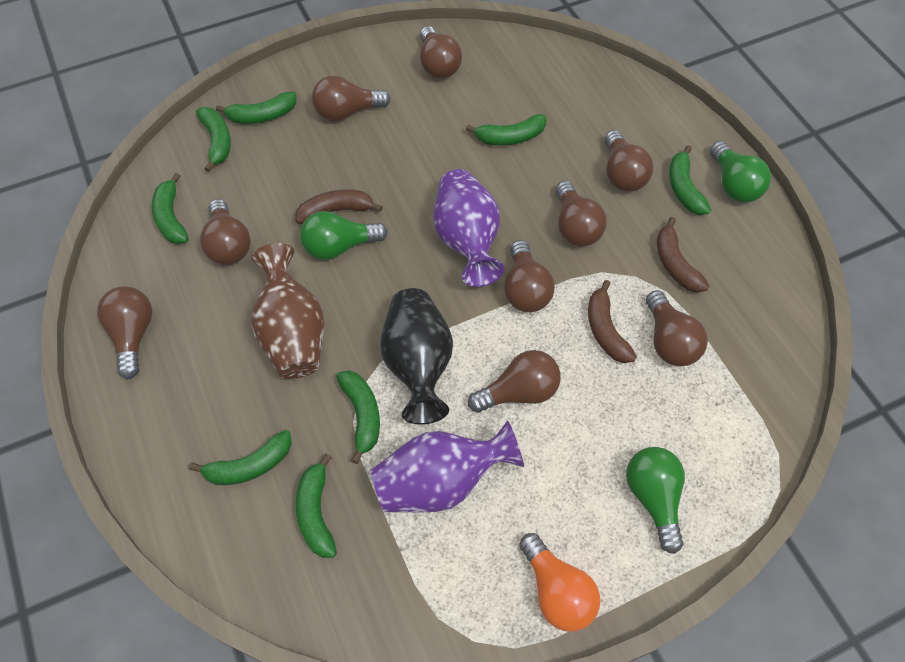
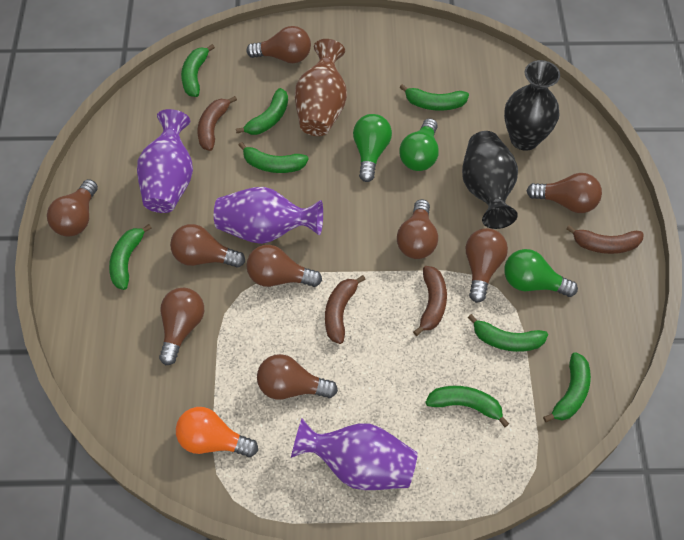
black vase: [380,288,453,424] = 1 -> [462,131,518,229] [504,60,560,151] = 2
brown banana: [295,189,383,224] [588,280,637,363] [657,217,709,293] = 3 -> [197,96,237,151] [325,275,366,344] [413,266,447,336] [566,225,644,254] = 4
purple vase: [371,420,524,513] [433,169,504,287] = 2 -> [137,109,193,213] [214,187,323,244] [291,418,418,490] = 3

